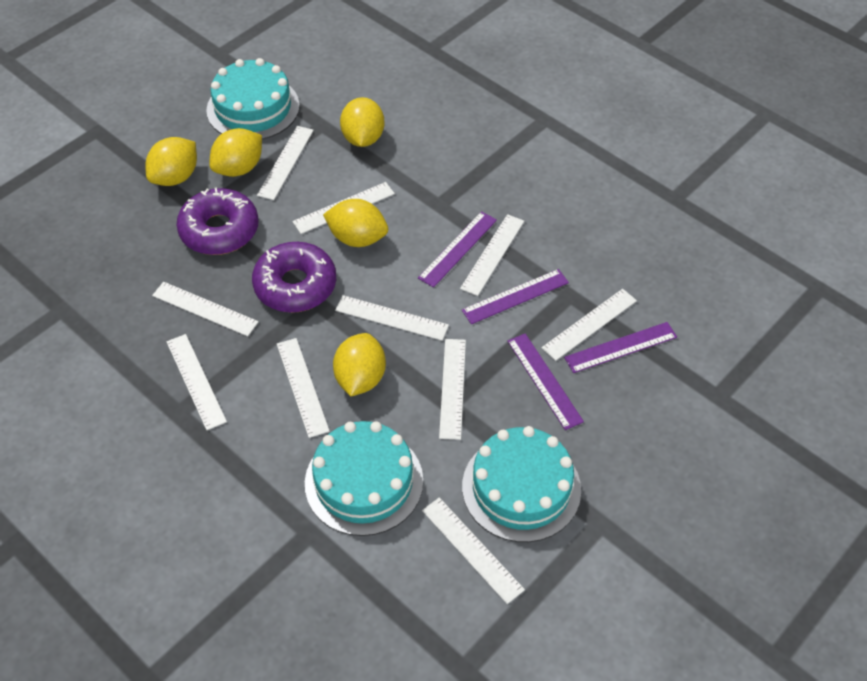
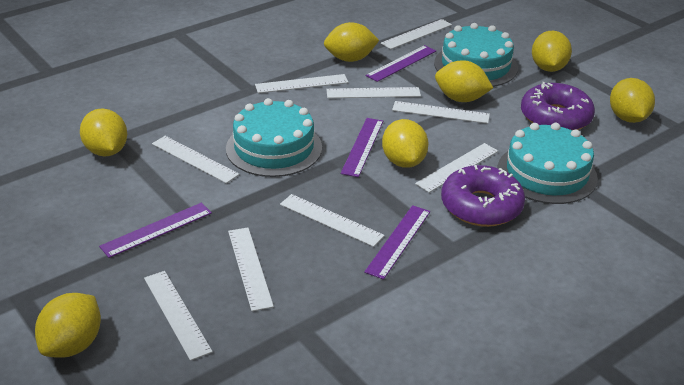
white ruler: [152,282,259,336] [166,334,227,430] [257,126,314,200] [277,338,330,438] [292,182,395,234] [335,295,449,341] [422,497,525,604] [439,339,466,440] [460,214,524,296] [541,289,637,361] = 10 -> [144,271,213,361] [152,136,239,183] [228,227,274,311] [255,74,349,93] [280,194,385,247] [326,87,421,98] [381,19,452,49] [392,101,490,124] [415,143,498,193] = 9
yellow lemon: [146,137,197,186] [209,128,262,177] [323,199,388,247] [333,333,386,396] [340,97,385,147] = 5 -> [35,293,101,358] [80,109,127,157] [324,22,379,62] [382,119,429,168] [435,60,493,102] [532,31,572,72] [610,78,655,123] = 7

